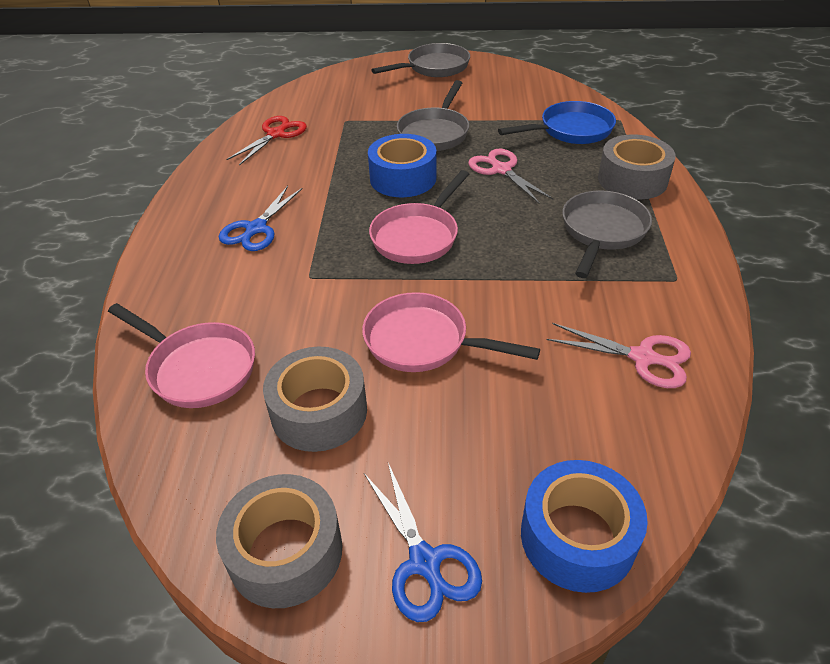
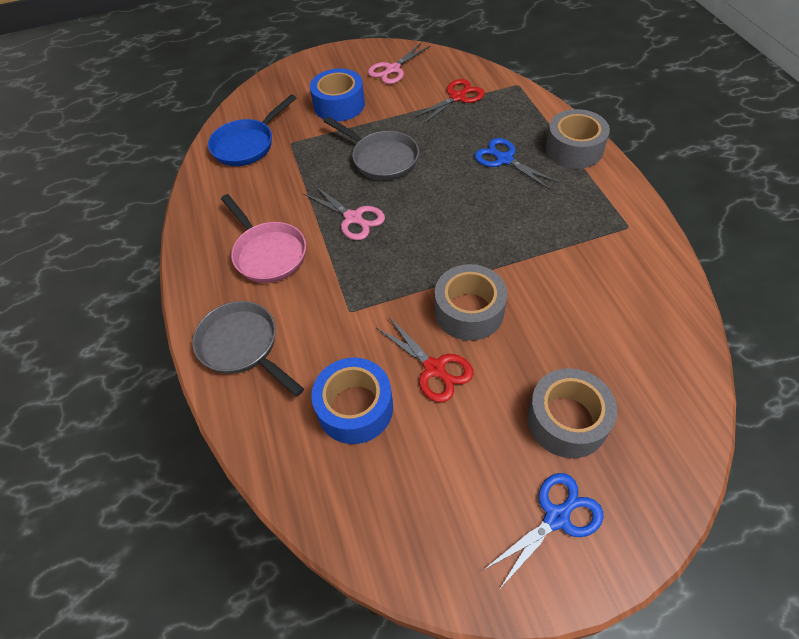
grey pan: [371,43,470,77] [397,80,469,151] [562,190,652,278] = 3 -> [193,301,304,397] [323,117,419,181] = 2
pink pan: [108,303,255,408] [362,292,540,372] [369,170,469,264] = 3 -> [221,194,306,283] = 1
red scissors: [226,116,307,165] = 1 -> [376,317,474,402] [413,79,485,125] = 2

